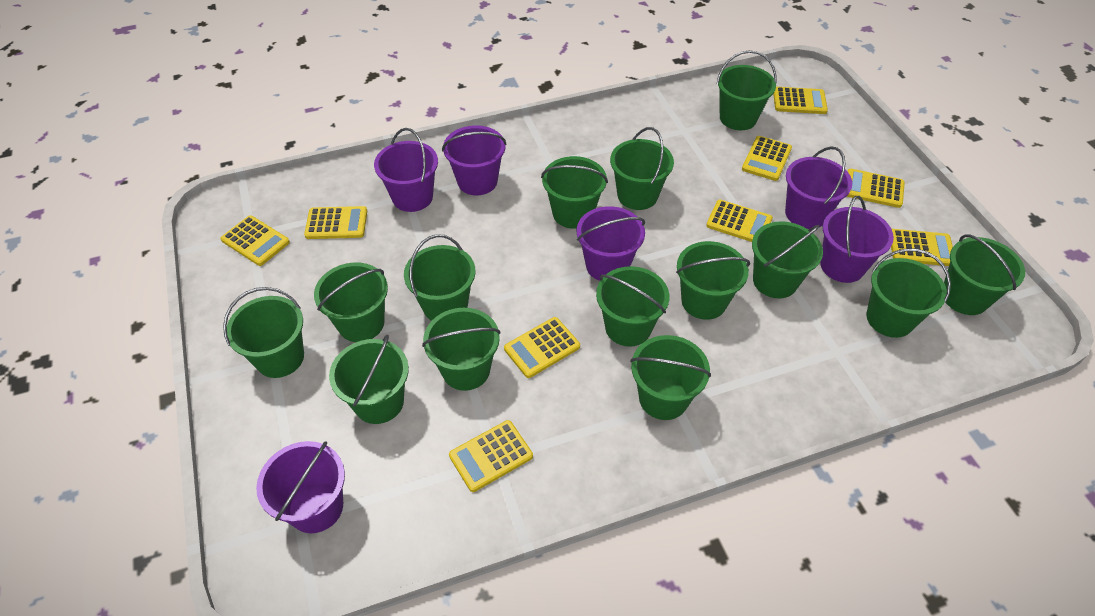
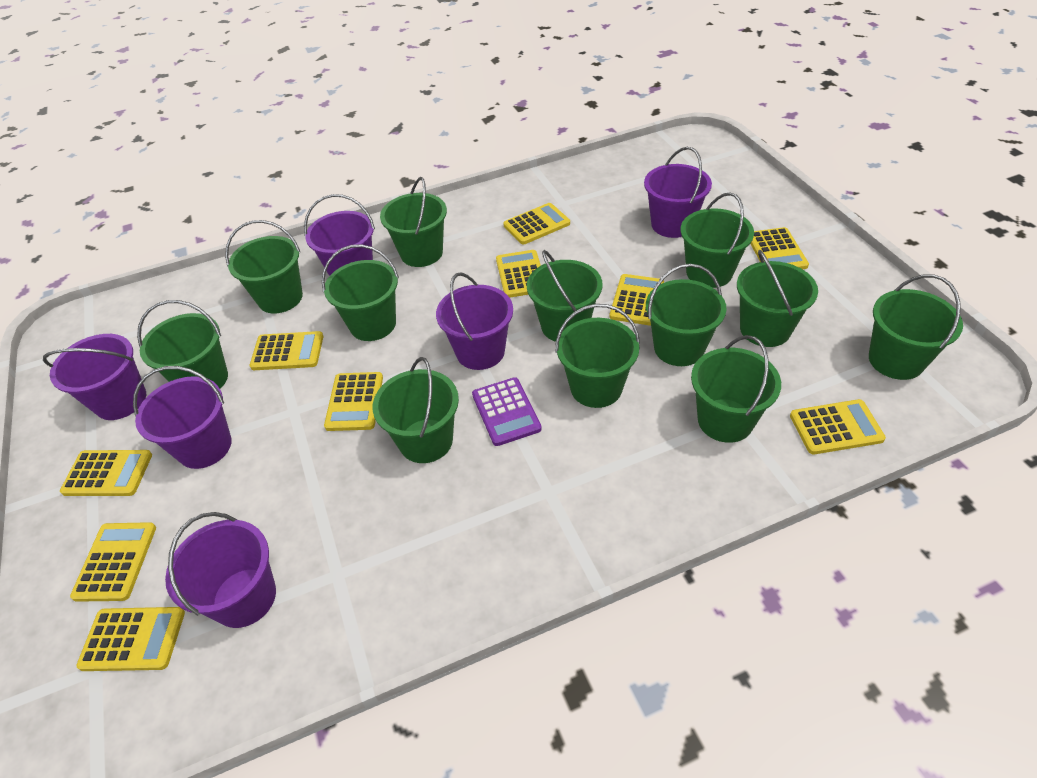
green bucket: [223,287,304,378] [314,262,388,342] [329,335,409,424] [404,234,475,321] [422,308,500,391] [541,156,608,229] [596,266,670,347] [610,127,674,210] [630,335,711,420] [676,241,750,320] [717,50,777,130] [752,222,823,298] [866,248,951,338] [944,234,1025,315] = 14 -> [137,300,228,388] [225,220,303,313] [322,244,399,341] [372,357,459,463] [380,177,447,267] [527,250,602,342] [555,304,640,408] [646,264,727,366] [680,192,754,288] [691,335,781,443] [737,250,818,347] [869,274,963,380] = 12
purple calculator: none = 0 -> [472,377,542,446] = 1
yellow calculator: [221,215,290,266] [304,206,367,239] [449,420,533,492] [504,317,580,378] [706,200,773,242] [742,136,792,181] [773,87,828,114] [846,169,905,208] [891,229,953,266] = 9 -> [60,450,152,496] [70,522,156,602] [76,607,185,671] [250,331,323,370] [324,372,383,431] [496,250,541,298] [503,203,570,244] [609,274,664,326] [750,227,809,269] [790,399,886,454] = 10

